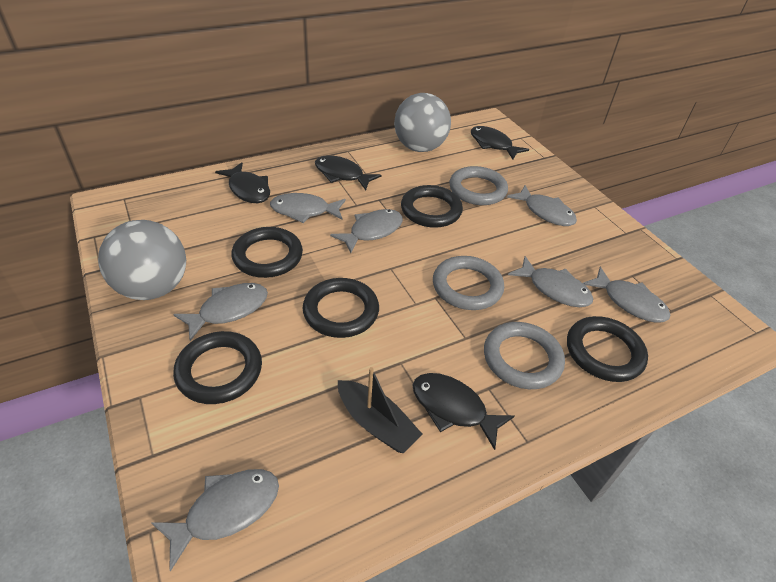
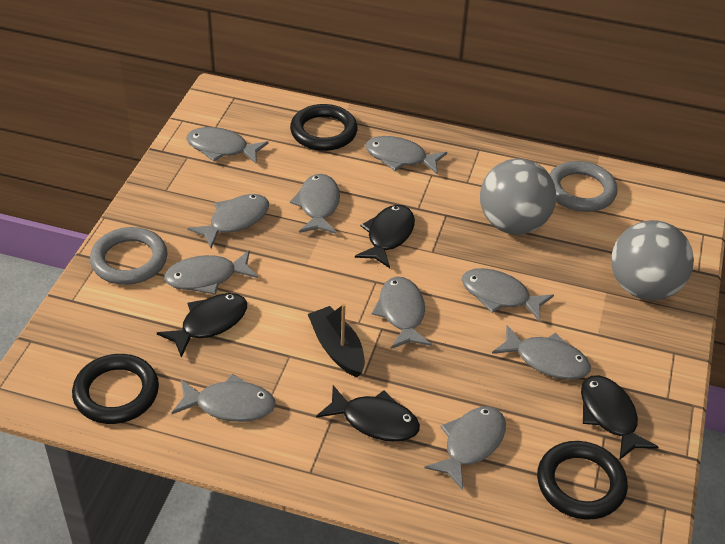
black ring: [173,331,262,404] [232,227,303,278] [303,278,379,338] [401,185,463,228] [567,316,648,382] = 5 -> [72,354,159,424] [290,104,358,151] [537,441,628,520] = 3
grey fish: [152,469,279,572] [173,283,268,341] [270,193,346,223] [330,209,403,253] [507,185,577,226] [508,256,593,307] [583,267,670,323] = 7 -> [164,250,258,295] [172,374,276,422] [186,127,269,164] [187,194,269,248] [290,174,340,234] [365,136,447,174] [372,276,431,349] [425,406,506,490] [462,268,554,322] [492,325,591,380] = 10
grey ring: [433,256,504,310] [449,166,508,205] [484,322,565,389] = 3 -> [90,227,167,285] [549,161,618,212] = 2

